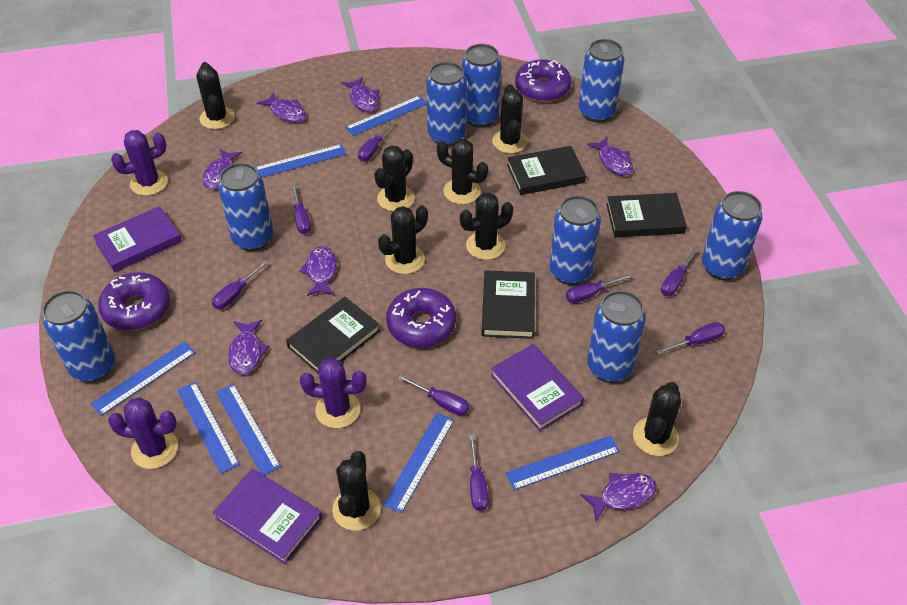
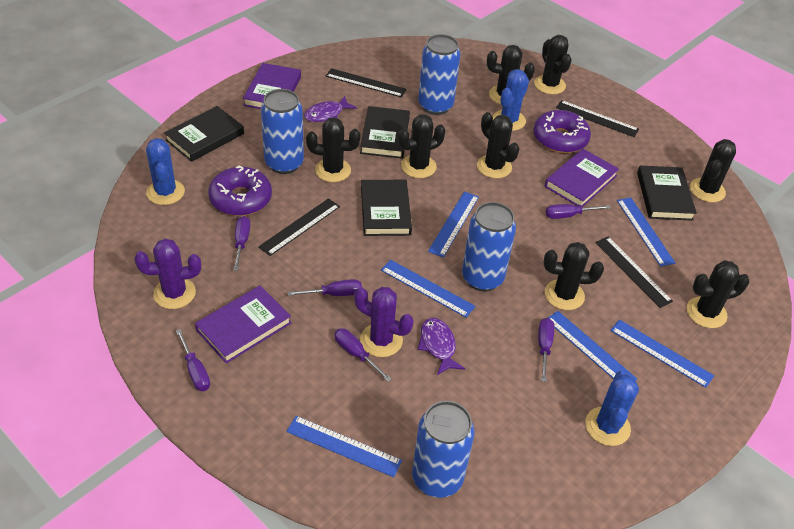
black ruler: none = 0 -> [258,198,340,256] [326,68,407,97] [556,100,639,137] [595,237,673,308] = 4
blue cactus: none = 0 -> [146,138,185,205] [493,69,529,131] [585,370,639,446] = 3
blue can: [42,290,115,382] [218,163,273,251] [426,62,467,146] [462,44,502,128] [549,196,601,285] [579,39,624,123] [587,290,646,383] [702,191,762,280] = 8 -> [261,89,304,174] [412,401,475,498] [418,34,460,115] [462,202,516,291] = 4
blue ruler: [91,342,195,416] [177,382,240,474] [216,384,281,475] [255,144,346,177] [345,96,427,136] [383,413,454,513] [505,435,620,490] = 7 -> [286,416,402,477] [381,260,476,318] [428,192,479,257] [548,311,637,380] [610,319,714,388] [617,197,675,267] = 6
purple cactus: [108,397,178,469] [111,130,168,196] [300,357,367,428] = 3 -> [134,239,201,309] [354,287,414,357] = 2
purple donut: [98,272,170,330] [386,288,456,347] [515,59,571,102] = 3 -> [208,166,272,216] [533,110,591,153] = 2
purple fish: [202,148,242,189] [228,320,269,375] [257,92,306,123] [299,246,337,296] [342,77,379,112] [581,473,657,521] [587,137,633,176] = 7 -> [304,96,357,122] [418,318,465,375] = 2
purple screwdriver: [212,260,268,309] [291,184,311,234] [358,120,395,161] [398,375,469,415] [469,434,489,511] [566,273,633,303] [656,322,725,354] [661,247,699,296] = 8 -> [176,329,210,391] [233,216,251,271] [288,279,362,296] [335,328,391,382] [538,318,554,382] [546,204,611,219] = 6

